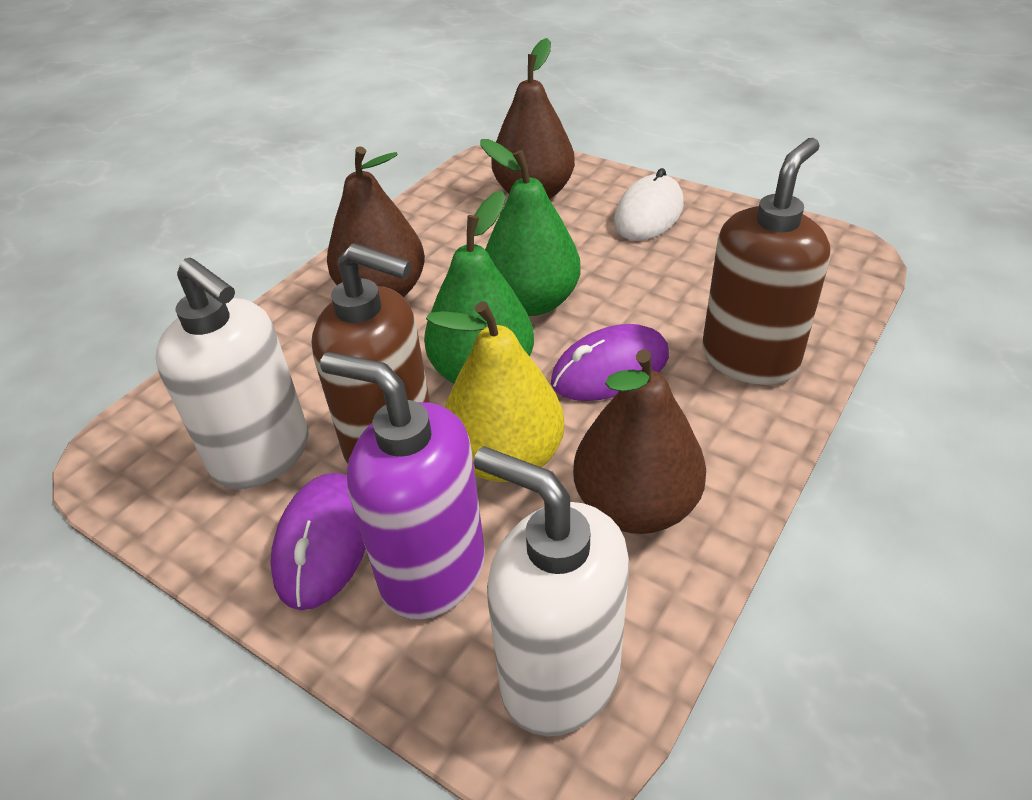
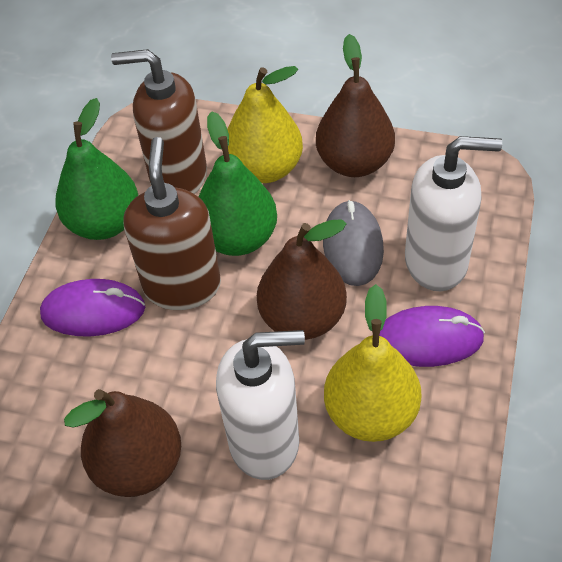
grey mouse: none = 0 -> [323,200,384,286] = 1
purple soap dispenser: [320,352,485,620] = 1 -> none = 0
white mouse: [614,168,684,241] = 1 -> none = 0
yellow pear: [426,301,565,482] = 1 -> [227,66,303,183] [324,284,421,442] = 2

